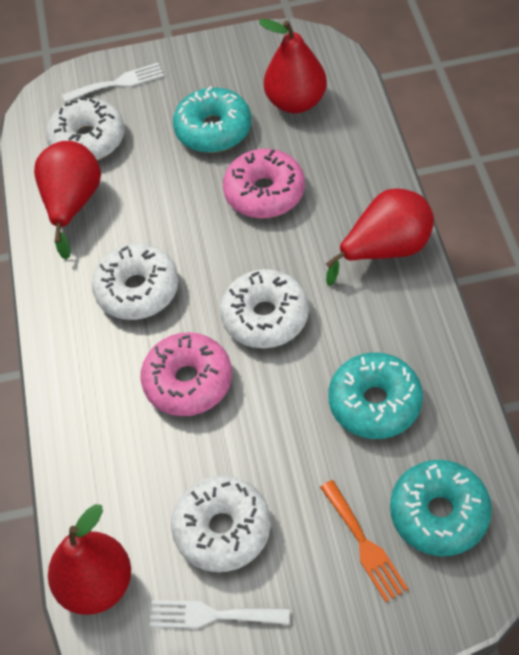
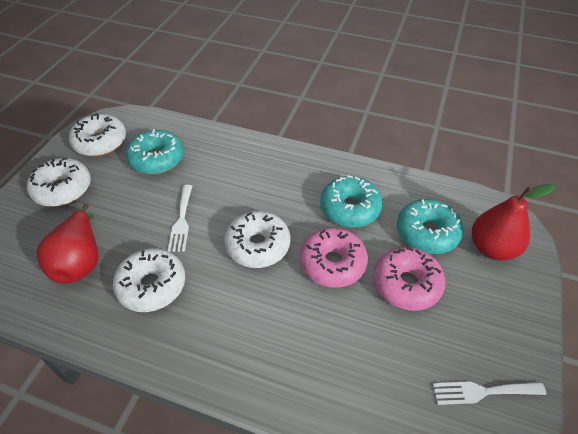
orange fork: [320,480,408,602] = 1 -> none = 0
red pear: [34,141,101,260] [48,504,131,615] [258,19,327,113] [326,188,434,286] = 4 -> [37,204,98,284] [472,184,556,261] = 2

